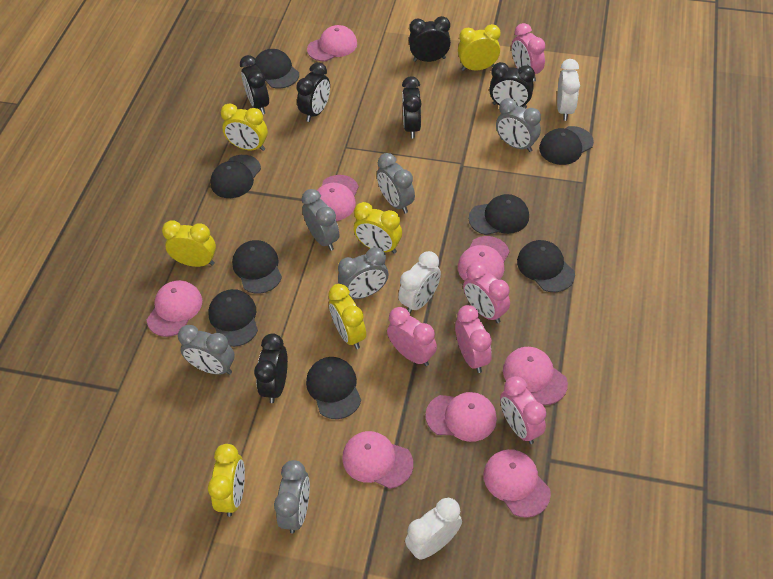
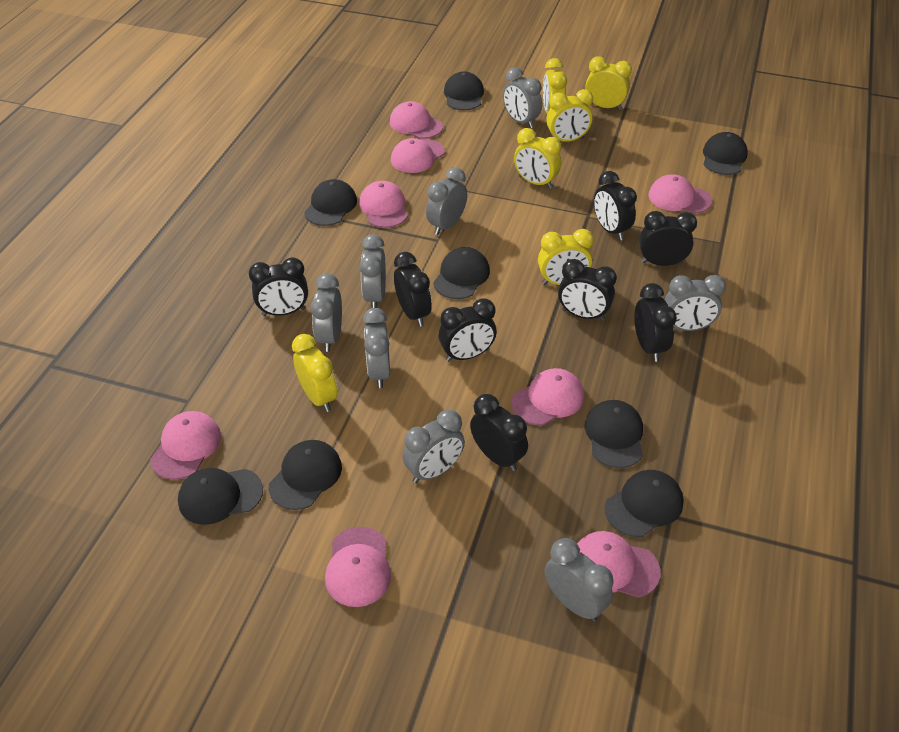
black clock: [240,55,269,114] [254,333,288,403] [296,62,330,122] [402,76,421,138] [409,16,451,62] [489,62,535,108] = 6 -> [249,257,308,316] [394,252,432,327] [439,298,497,362] [470,394,528,471] [558,259,617,321] [594,171,637,240] [634,283,677,362] [640,211,697,266] = 8
grey clock: [178,325,235,375] [274,460,310,534] [302,189,339,251] [338,247,388,299] [377,153,415,214] [496,98,541,152] = 6 -> [311,274,342,352] [360,234,386,308] [363,308,390,388] [403,409,465,483] [426,167,467,235] [503,67,542,129] [545,538,614,622] [664,275,726,331] = 8
pink clock: [387,307,437,366] [455,305,492,373] [463,262,510,323] [500,376,546,444] [511,23,545,82] = 5 -> none = 0
white clock: [398,251,441,314] [405,498,462,559] [557,59,580,121] = 3 -> none = 0

